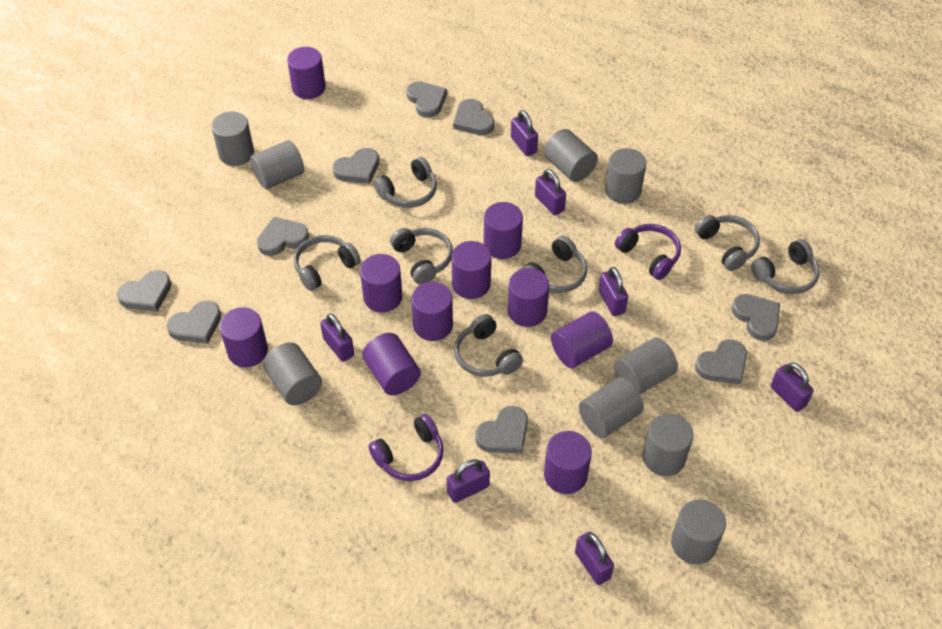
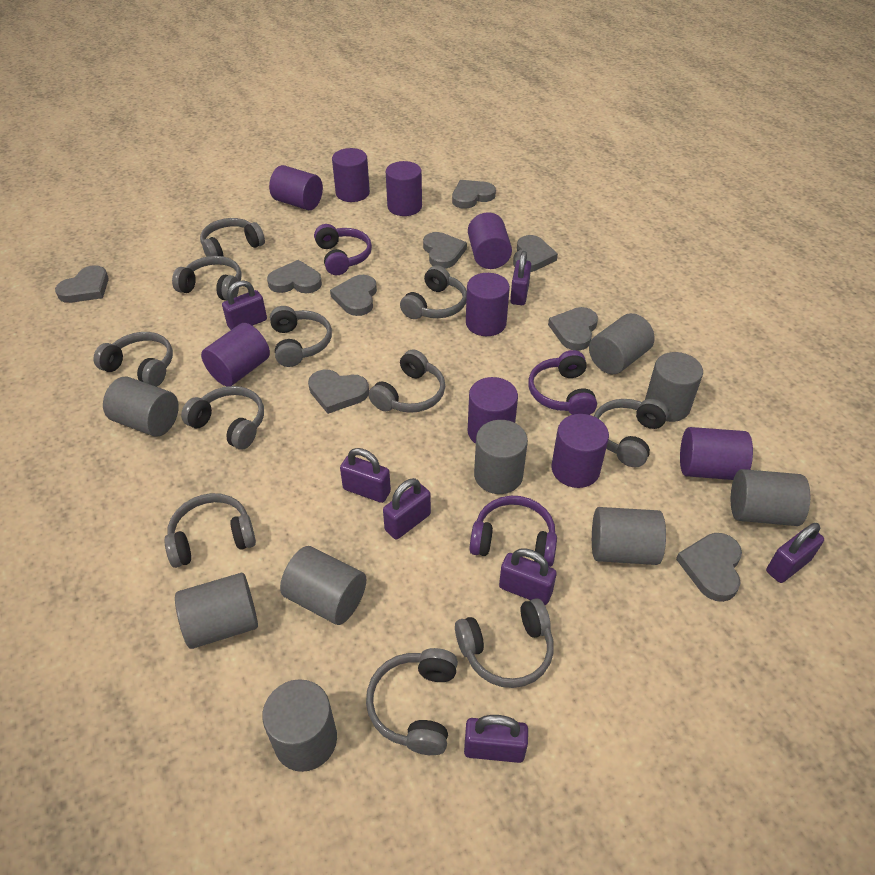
grey headphones: [294,235,361,291] [374,157,437,208] [390,228,453,285] [454,314,523,377] [522,236,587,293] [695,215,760,271] [751,239,820,294] = 7 -> [93,332,173,387] [164,493,256,568] [172,256,242,300] [181,386,264,450] [200,218,265,257] [270,306,332,367] [366,648,458,755] [369,349,445,413] [400,265,467,319] [455,598,554,688] [594,399,669,467] = 11
purple cylinder: [219,307,268,367] [287,47,326,99] [360,254,402,312] [362,333,421,395] [411,282,453,341] [451,241,491,299] [484,202,523,259] [508,268,550,327] [544,431,592,494] [551,311,613,368] = 10 -> [201,323,270,386] [269,165,323,210] [332,148,370,202] [386,161,422,216] [466,273,510,336] [468,212,512,269] [468,377,518,444] [552,414,609,488] [680,427,753,480] = 9
purple headphones: [369,414,444,481] [615,224,681,280] = 2 -> [314,224,372,275] [470,496,557,567] [528,350,597,415] = 3

